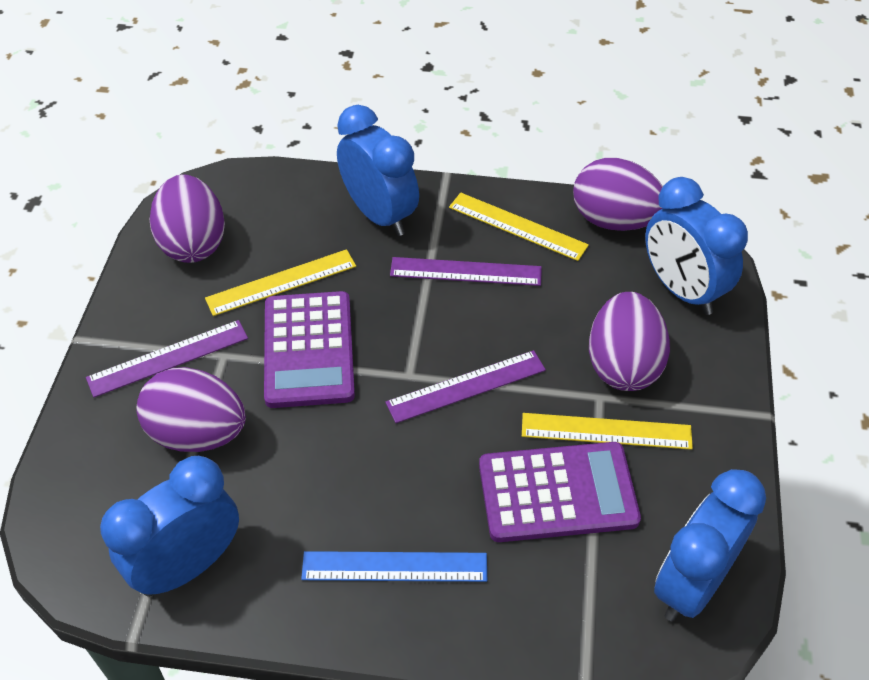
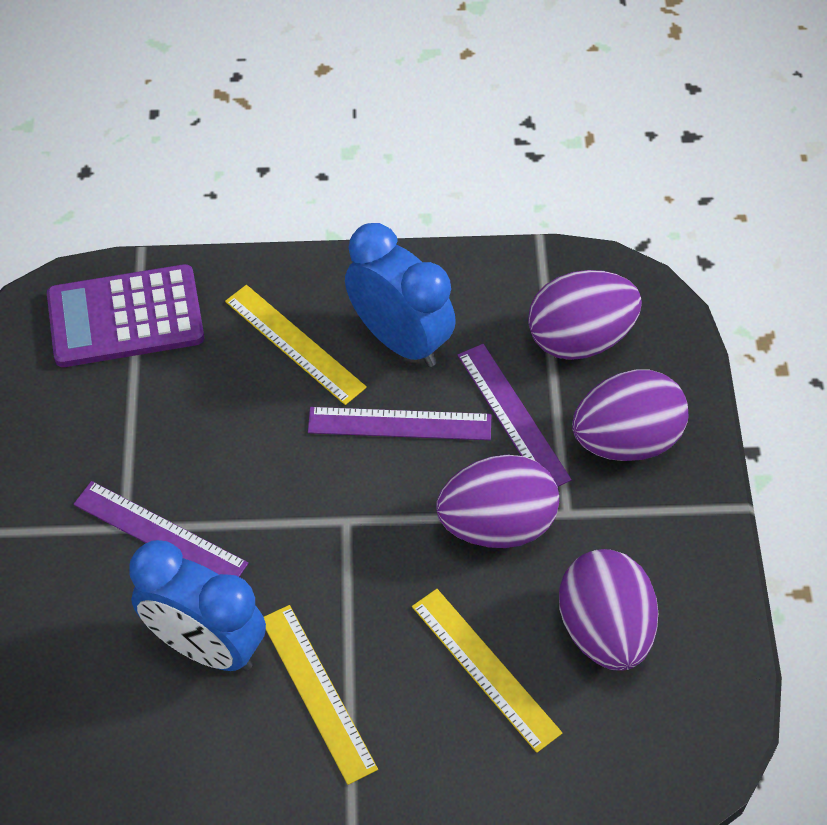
blue clock: [100,456,239,597] [337,105,419,236] [645,177,748,315] [654,469,766,621] = 4 -> [129,540,266,671] [345,223,456,367] = 2
blue ruler: [301,551,487,582] = 1 -> none = 0
purple calculator: [264,291,355,408] [479,442,641,542] = 2 -> [47,264,204,367] = 1

